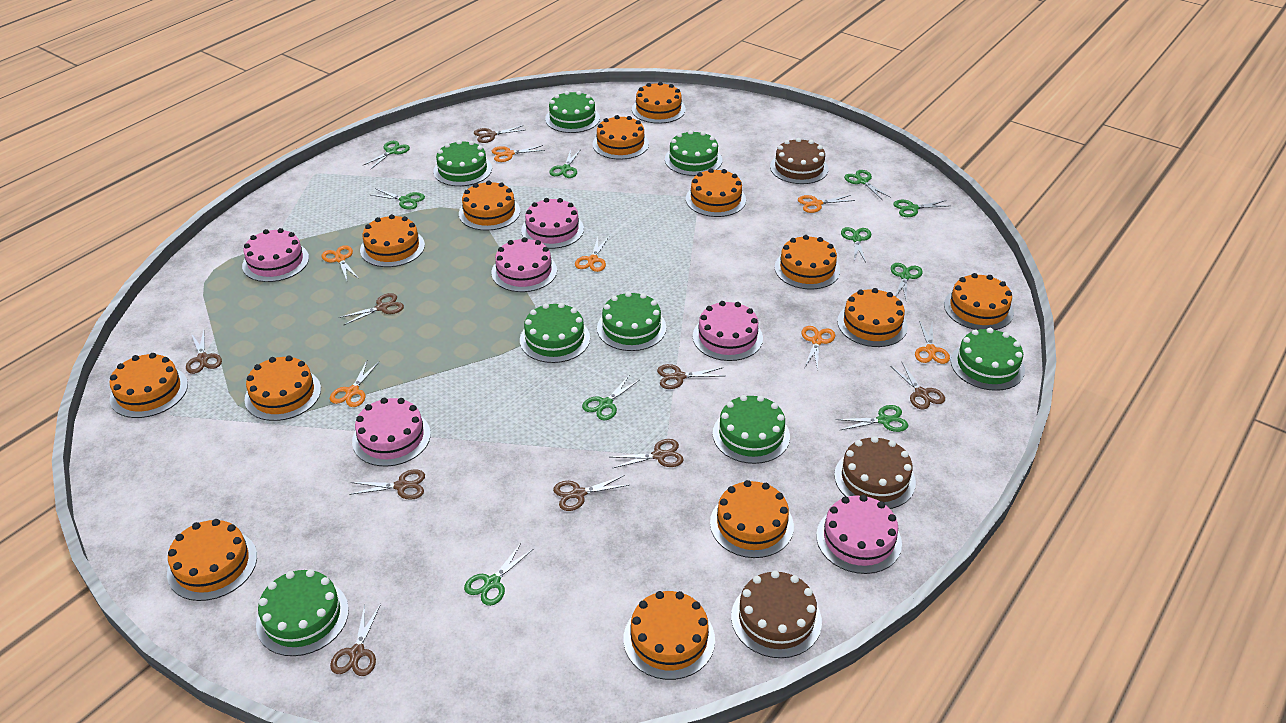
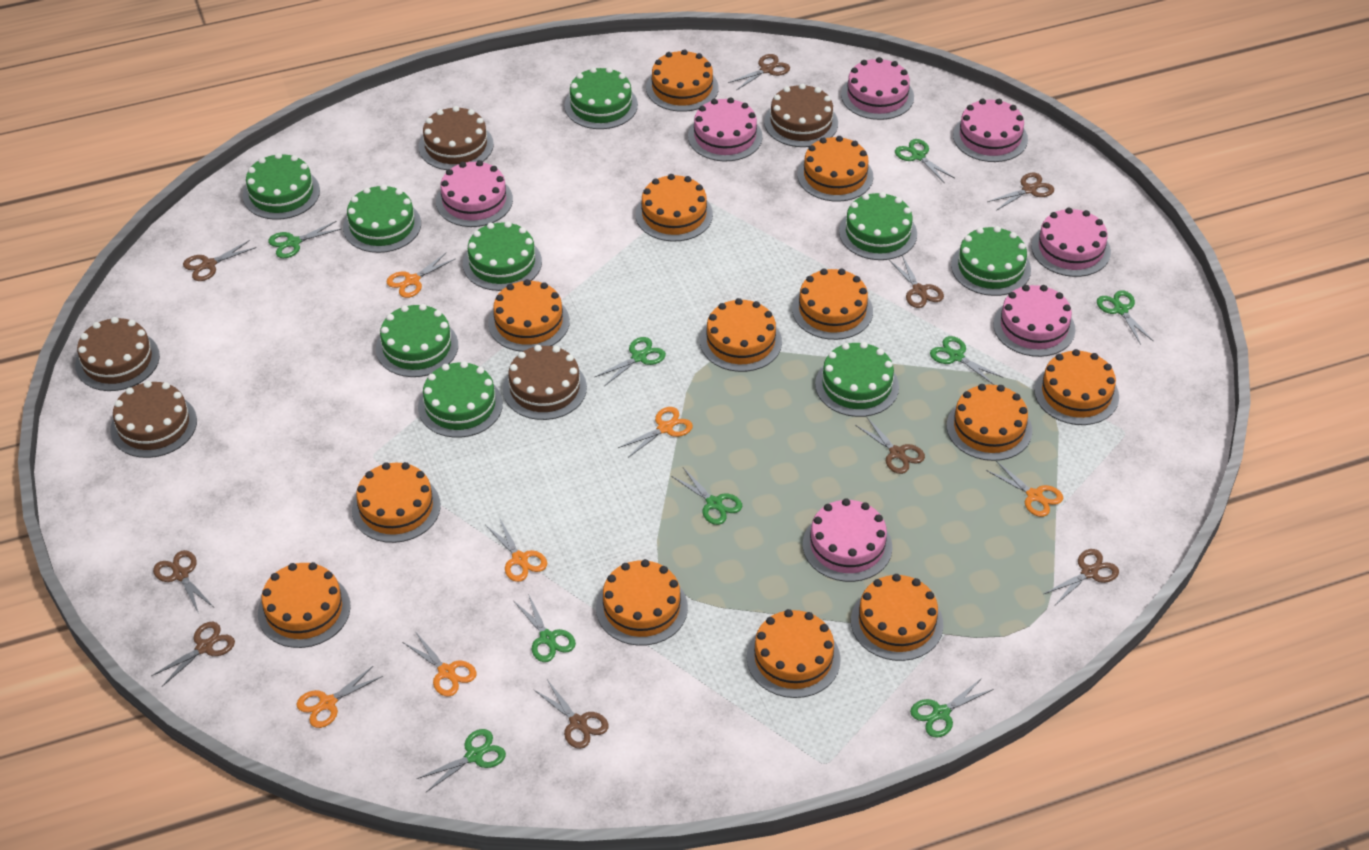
brown cake: [731,570,822,658] [770,138,828,184] [834,436,916,509] = 3 -> [75,317,160,391] [110,381,197,458] [419,106,494,170] [503,345,587,420] [764,84,838,147] = 5
green cake: [256,569,349,656] [433,140,492,186] [520,303,590,363] [545,91,600,133] [597,291,666,351] [665,130,722,176] [713,395,790,464] [951,328,1025,391] = 8 -> [243,153,320,220] [343,184,421,253] [376,304,458,377] [418,361,503,438] [463,221,542,291] [564,67,638,129] [815,342,899,417] [839,192,917,260] [951,226,1031,296] = 9
green scissors: [364,141,410,169] [371,188,425,210] [464,543,533,606] [549,149,581,178] [582,376,640,420] [836,405,908,432] [841,227,871,262] [844,170,891,199] [891,263,923,299] [893,200,948,217] = 10 -> [268,221,341,258] [417,729,506,792] [514,594,576,662] [595,337,666,386] [671,467,742,525] [895,139,955,183] [910,678,993,738] [930,336,1003,385] [1097,290,1154,345] = 9
orange scissors: [321,245,359,280] [330,361,379,407] [492,145,545,162] [575,237,609,272] [798,195,855,213] [801,326,835,371] [915,321,950,364] = 7 -> [297,666,383,728] [387,252,455,298] [402,631,476,697] [485,517,547,582] [618,407,693,458] [986,461,1063,517] = 6
pink cake: [242,228,309,282] [352,398,431,466] [491,237,557,292] [521,198,584,249] [693,301,763,361] [816,495,902,574] = 6 -> [436,160,513,227] [688,97,762,161] [803,498,892,582] [841,57,914,120] [953,99,1028,162] [993,285,1075,357] [1031,208,1111,277] = 7

